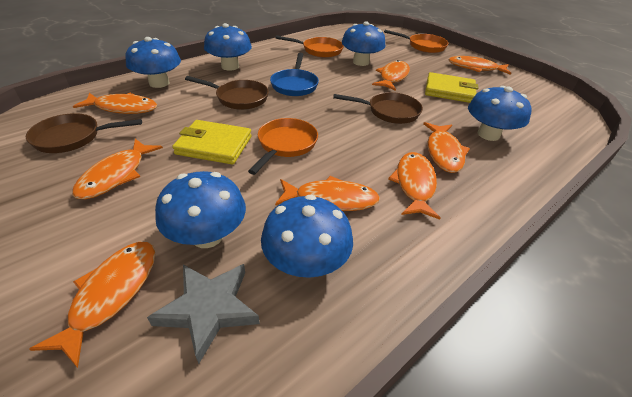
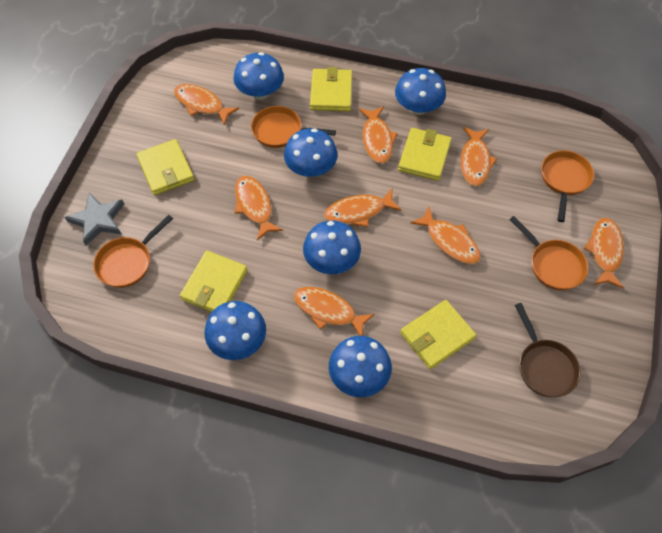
blue pan: [270,53,319,96] = 1 -> none = 0
brown pan: [26,113,142,153] [185,76,269,110] [333,92,423,124] = 3 -> [515,303,581,397] = 1
orange pan: [248,118,318,175] [275,35,344,58] [384,30,448,53] = 3 -> [93,215,173,288] [251,106,336,148] [509,216,588,290] [541,150,594,222] = 4
yellow wallet: [172,120,252,165] [425,72,478,103] = 2 -> [136,139,194,195] [180,251,248,312] [310,67,352,111] [398,128,452,181] [400,300,476,369] = 5

